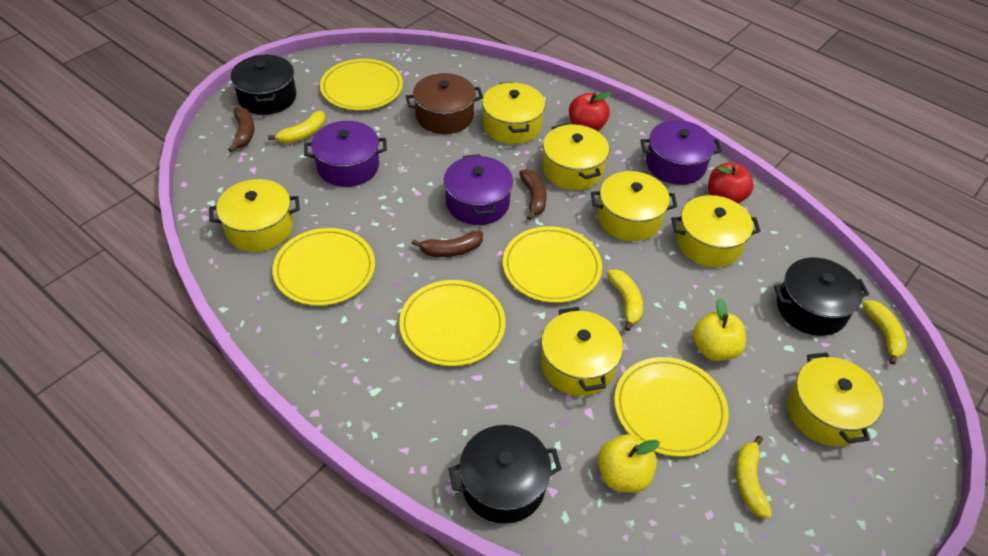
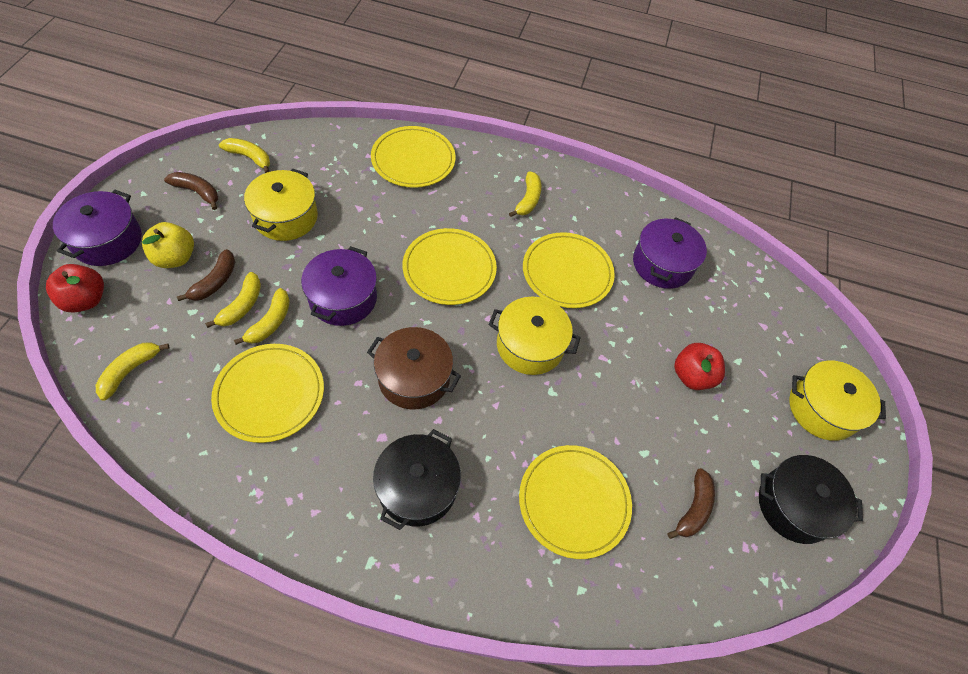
black pot: [231,54,296,115] [448,425,562,524] [774,258,869,336] = 3 -> [373,429,461,530] [759,455,863,544] = 2
yellow apple: [598,434,660,493] [693,298,746,361] = 2 -> [142,222,194,268] = 1
yellow banana: [268,111,325,144] [607,269,643,331] [736,436,772,519] [862,300,907,365] = 4 -> [96,342,170,401] [205,272,261,328] [219,138,270,173] [234,288,290,345] [509,171,541,217] = 5
yellow pot: [209,179,300,252] [482,82,545,144] [541,307,623,396] [542,123,609,190] [591,171,677,241] [671,195,761,268] [787,352,883,446] = 7 -> [244,168,318,241] [489,297,581,375] [789,360,886,441] = 3

